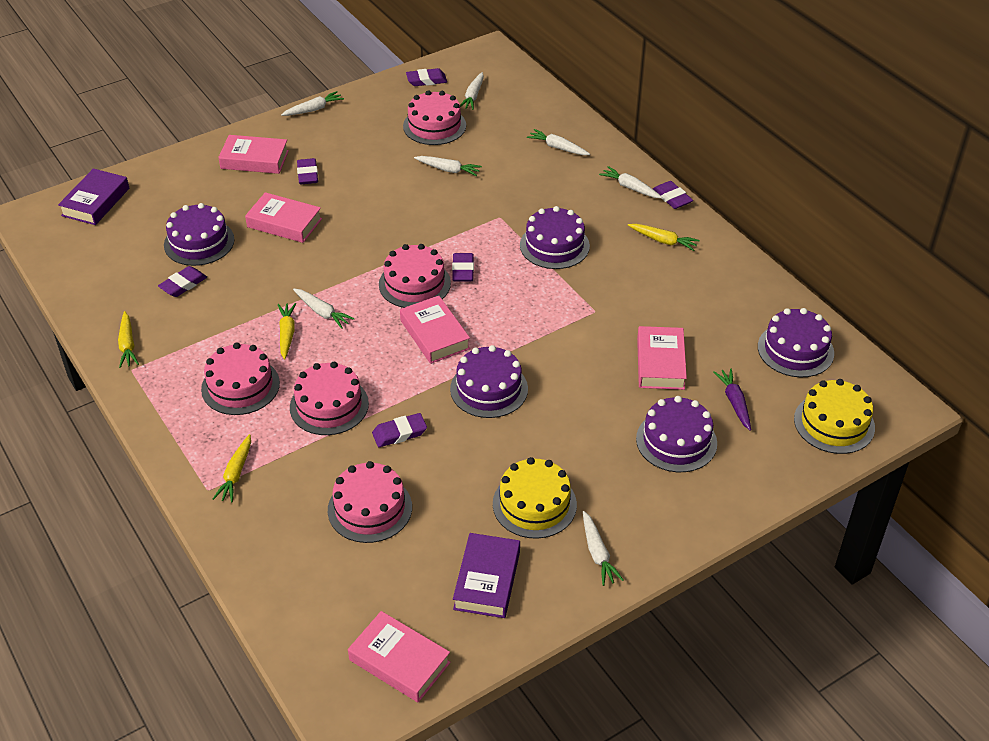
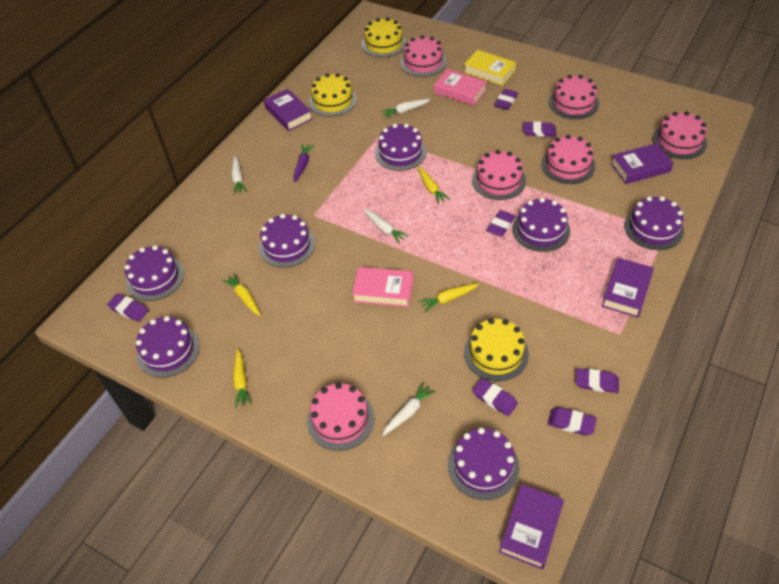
pink book: [218,135,289,174] [245,192,322,243] [348,611,451,702] [400,296,470,364] [637,326,687,390] = 5 -> [352,267,413,307] [434,69,487,106] = 2
pink cake: [201,343,280,415] [290,362,369,435] [328,461,412,543] [379,244,451,308] [403,90,466,145] = 5 -> [307,383,374,451] [400,35,447,77] [472,150,526,200] [541,135,595,184] [549,75,599,119] [652,111,707,159] = 6
purple book: [58,169,129,225] [453,533,520,618] = 2 -> [264,89,313,131] [499,484,564,570] [602,258,654,318] [610,143,674,184] = 4
purple cake: [164,203,235,266] [450,345,528,418] [520,206,590,269] [636,396,717,472] [758,308,834,377] = 5 -> [124,245,184,301] [136,316,200,378] [259,214,315,268] [375,124,427,171] [448,427,519,500] [512,198,570,252] [624,196,684,250] = 7
purple eraser: [158,266,207,297] [297,158,318,184] [372,413,427,447] [406,68,447,86] [452,253,474,281] [653,181,693,209] = 6 -> [107,293,149,322] [472,378,518,416] [486,210,516,237] [494,89,518,110] [523,121,556,137] [548,407,597,435] [575,368,619,393] = 7
white carrot: [281,91,344,116] [293,289,355,329] [414,156,482,176] [460,72,484,110] [527,129,590,155] [583,511,624,586] [599,166,662,198] = 7 -> [231,155,247,195] [363,209,409,244] [381,99,430,118] [382,382,436,436] = 4
yellow book: none = 0 -> [464,50,516,86] = 1
yellow cake: [493,457,577,539] [794,379,875,454] = 2 -> [309,73,357,117] [362,18,406,58] [464,318,529,381] = 3

